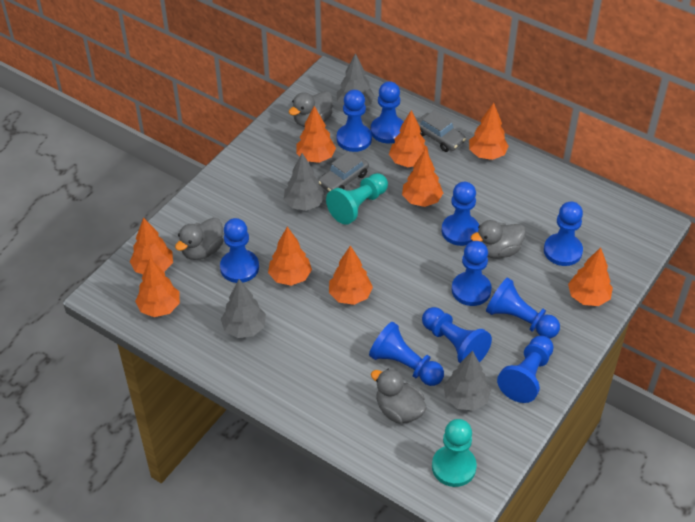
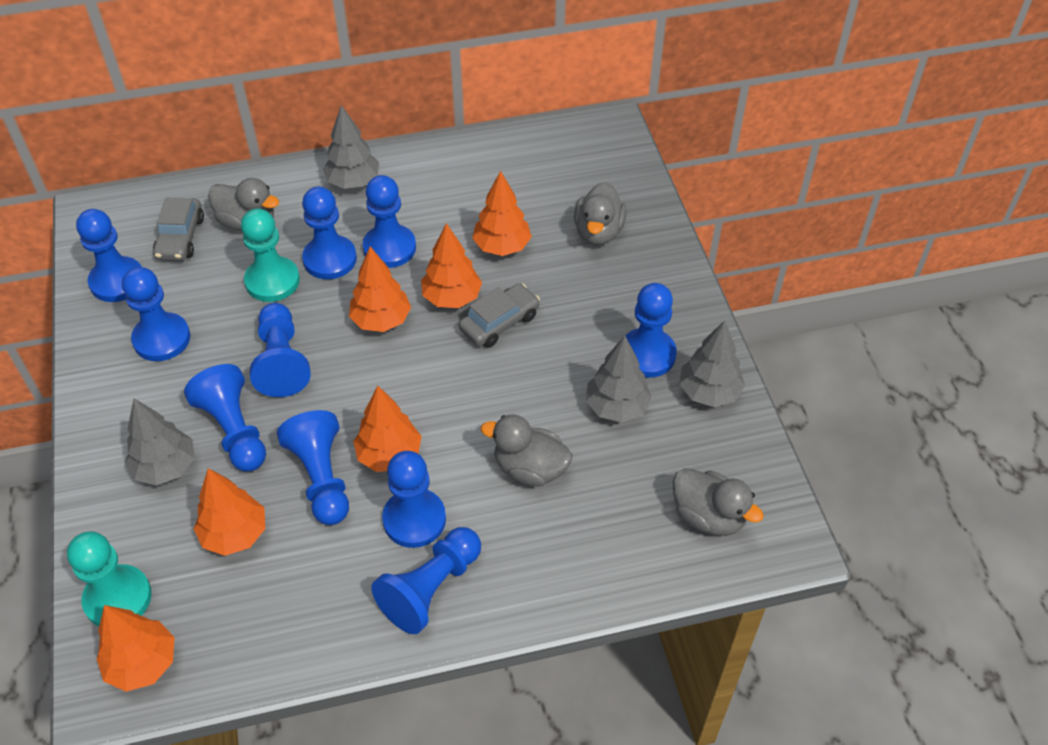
orange tree: [130,217,173,274] [135,258,180,317] [268,227,312,286] [296,106,336,163] [329,246,373,305] [389,110,429,167] [402,149,443,207] [469,103,509,160] [568,247,613,306] = 9 -> [96,605,175,692] [194,468,265,556] [349,247,411,332] [353,386,422,472] [421,223,482,308] [472,171,532,256] = 6

